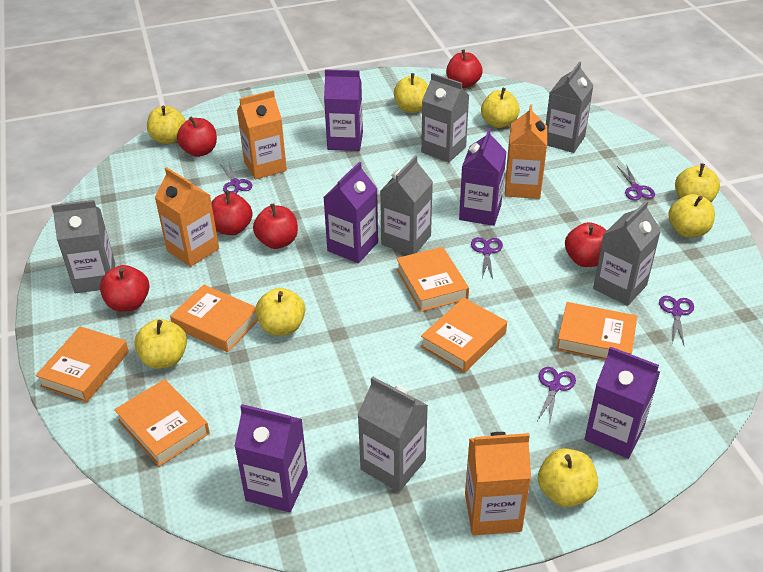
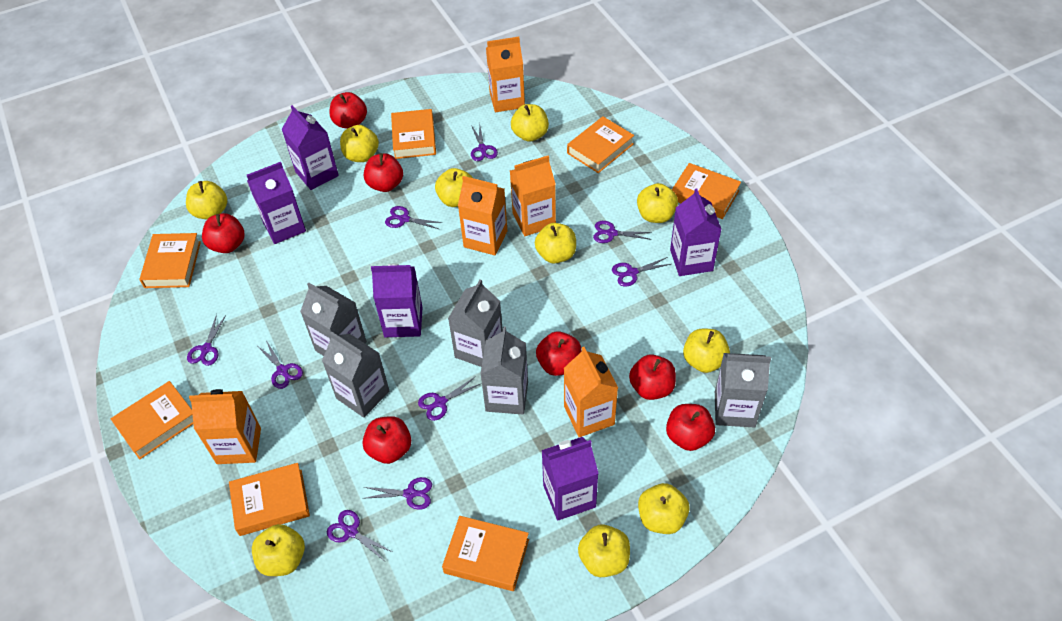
grey carton: [51,200,115,293] [358,376,428,492] [380,155,433,255] [421,73,470,162] [546,62,594,153] [593,200,661,306] = 6 -> [300,283,367,356] [322,332,389,418] [448,280,503,367] [481,326,528,414] [715,353,771,428] = 5
orange book: [35,326,129,403] [114,379,210,467] [170,285,258,352] [396,247,469,312] [421,298,507,373] [556,302,637,360] = 6 -> [110,381,193,460] [139,233,201,288] [229,463,310,536] [391,109,436,159] [442,516,529,591] [567,116,634,173] [672,163,741,219] = 7
orange carton: [155,167,219,267] [237,90,287,180] [465,432,531,535] [505,104,547,199] = 4 -> [189,389,261,464] [458,176,507,255] [486,37,525,112] [510,156,556,236] [564,347,618,437] = 5
purple scissors: [220,162,252,193] [471,237,503,279] [537,367,576,422] [617,164,655,200] [659,296,694,345] = 5 -> [187,314,226,366] [258,341,303,389] [327,510,392,560] [362,477,432,510] [385,206,443,229] [418,377,480,421] [471,125,498,161] [593,221,652,243] [612,257,671,287] = 9
red apple: [100,265,149,312] [177,117,217,157] [211,191,253,235] [253,204,298,249] [446,49,482,88] [565,222,607,267] = 6 -> [202,213,244,253] [329,92,367,129] [362,416,411,464] [364,153,403,192] [536,331,581,376] [629,354,676,400] [666,404,715,451] = 7
yellow apple: [134,319,187,369] [147,106,186,144] [256,288,305,336] [394,73,428,113] [481,88,520,128] [538,448,598,507] [668,194,715,238] [675,163,720,202] = 8 -> [186,181,227,219] [252,524,305,576] [340,125,379,162] [435,168,473,207] [511,104,549,142] [535,223,576,264] [578,524,630,577] [637,183,678,223] [638,483,689,534] [683,328,730,373] = 10

